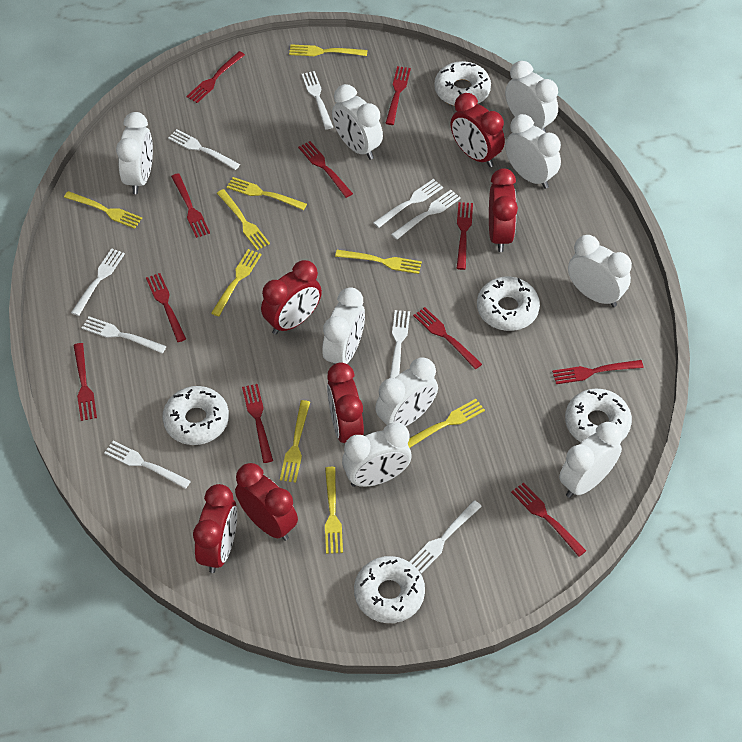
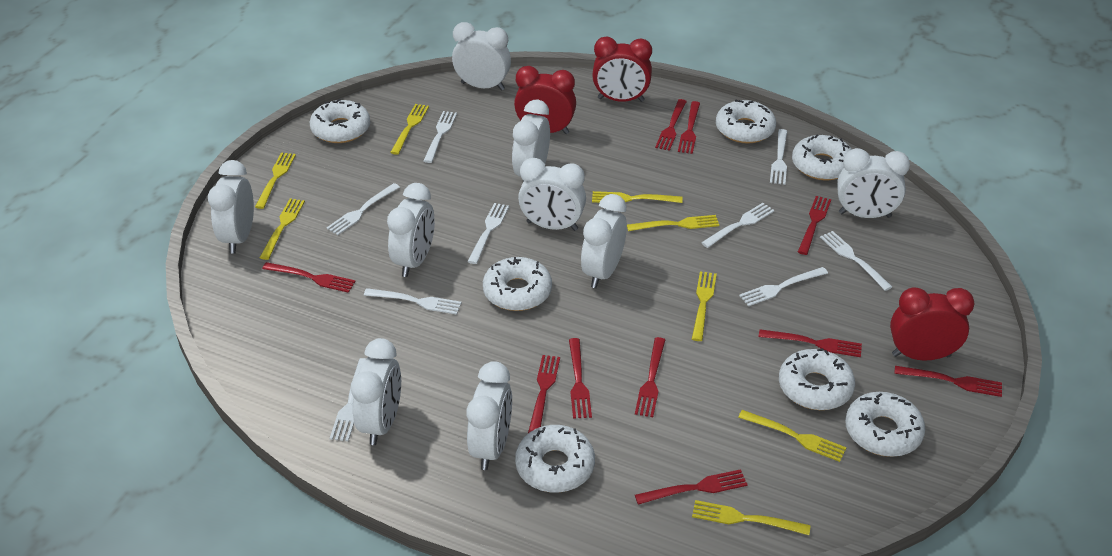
red clock: [193,484,237,573] [235,463,298,541] [261,260,322,335] [327,362,364,443] [451,93,505,167] [489,168,518,252] = 6 -> [514,66,576,134] [592,36,652,102] [890,287,975,361] = 3
red fork: [74,343,97,421] [146,273,186,342] [171,173,210,238] [186,51,245,103] [242,384,273,463] [298,141,353,198] [385,66,411,125] [413,307,482,369] [456,202,473,270] [511,482,586,557] [552,360,644,384] = 11 -> [262,262,356,293] [528,355,560,433] [569,338,592,419] [635,337,665,417] [635,469,748,505] [655,99,687,151] [678,101,700,154] [759,329,862,357] [798,196,831,255] [894,366,1002,397] = 10
white donut: [162,386,229,445] [354,556,425,623] [434,61,491,106] [477,277,540,331] [565,389,632,443] = 5 -> [310,99,370,143] [483,257,552,311] [515,425,595,493] [716,100,776,144] [779,348,855,410] [792,135,852,180] [845,392,925,457] = 7
yellow fork: [64,191,142,229] [211,249,262,317] [217,189,270,250] [227,177,307,210] [280,400,310,483] [289,44,367,56] [325,467,343,554] [335,250,422,274] [408,399,485,448] = 9 -> [255,152,296,209] [260,199,305,260] [390,104,429,155] [592,191,683,203] [627,215,719,231] [692,271,717,341] [692,500,811,535] [738,410,847,462] = 8

